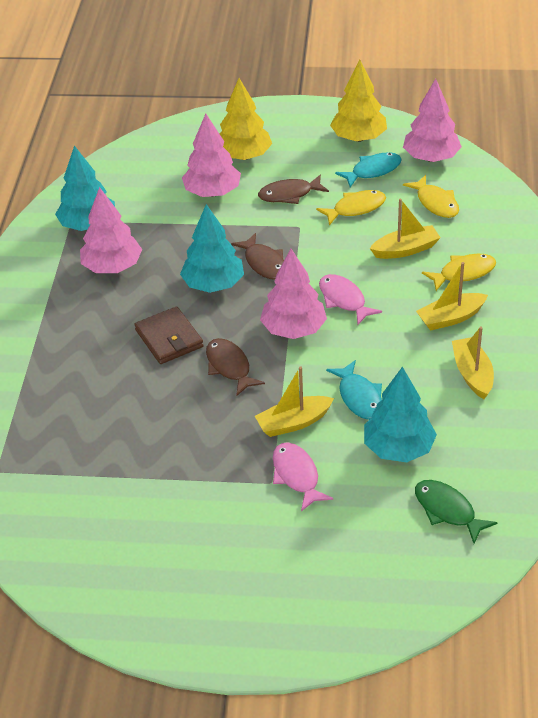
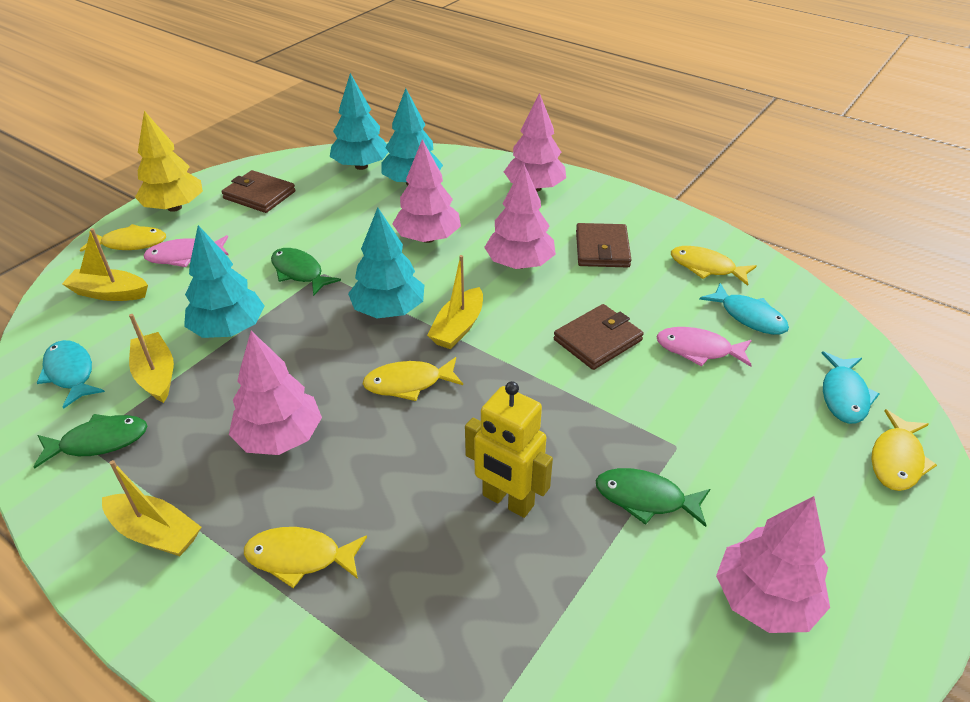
brown fish: [206,338,265,396] [231,233,284,280] [258,175,329,204] = 3 -> none = 0
brown wallet: [134,307,204,364] = 1 -> [221,170,296,213] [554,304,644,370] [576,223,631,267] = 3
green fish: [415,480,498,543] = 1 -> [34,414,147,469] [271,248,341,296] [596,468,710,527] = 3
pink tree: [80,187,142,273] [182,114,241,197] [260,249,327,339] [403,79,462,162] = 4 -> [229,331,322,455] [392,139,461,243] [484,163,556,269] [504,93,566,192] [716,496,830,633] = 5
turquoise fish: [326,360,382,420] [335,152,402,187] = 2 -> [37,340,105,409] [700,283,789,335] [822,351,880,424] = 3
turquoise tree: [55,146,115,231] [180,204,244,293] [364,367,437,462] = 3 -> [184,225,265,338] [330,73,388,170] [348,207,424,318] [381,88,443,185] = 4
yellow fish: [316,190,386,226] [403,175,459,218] [422,254,496,291] = 3 -> [80,224,166,252] [244,527,367,588] [362,357,463,401] [671,246,756,286] [871,409,937,491] = 5
yellow robot: none = 0 -> [465,381,553,518] = 1
yellow tree: [220,78,272,160] [330,59,387,142] = 2 -> [135,111,203,212] = 1

